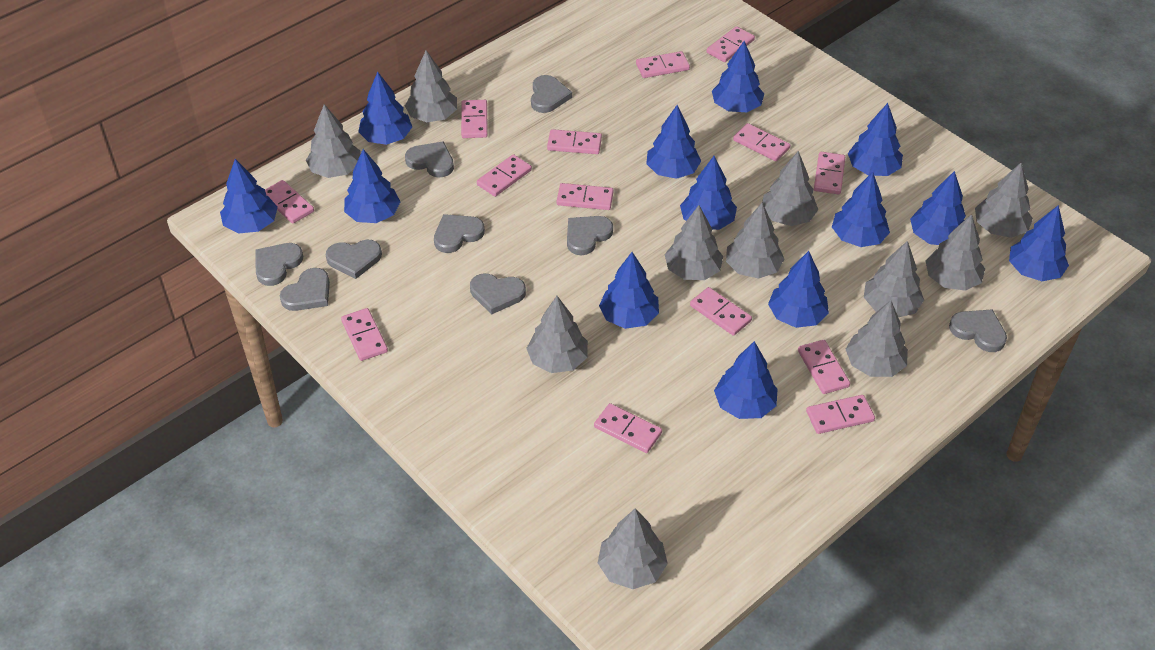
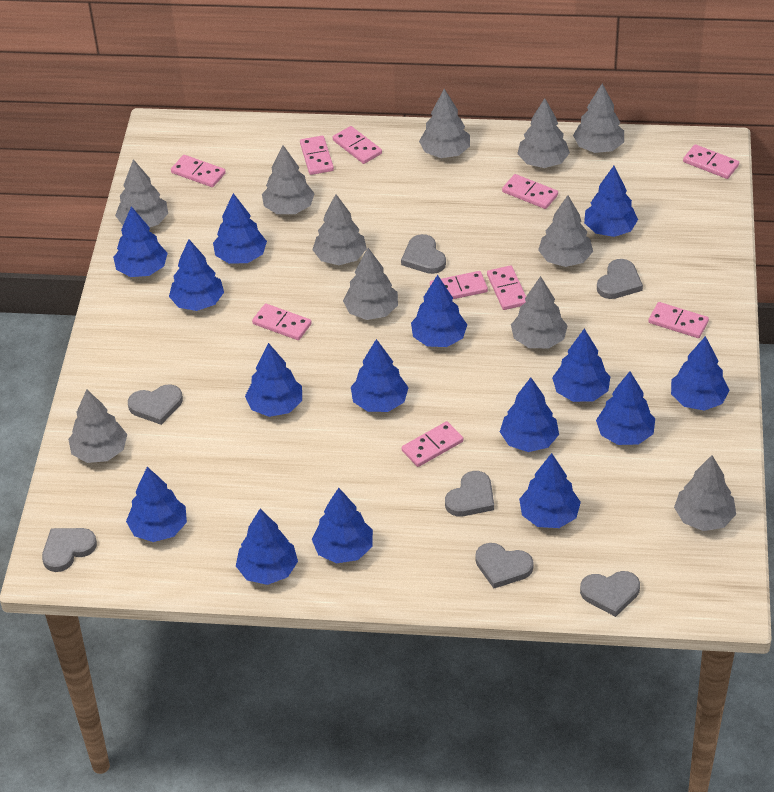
blue tree: [220,159,278,234] [344,149,401,223] [358,72,412,145] [599,252,659,329] [646,105,701,179] [680,156,737,230] [712,41,764,112] [714,341,778,419] [768,251,829,328] [832,172,890,247] [848,103,903,176] [910,171,966,245] [1009,205,1069,281] = 13 -> [113,206,168,277] [126,467,187,542] [169,239,224,311] [213,193,267,264] [236,509,298,585] [245,343,302,417] [312,488,373,563] [351,339,409,412] [411,275,467,347] [500,377,559,452] [519,453,581,528] [552,329,610,402] [584,166,638,237] [596,371,655,445] [671,336,729,411] = 15
grey heart: [255,243,303,286] [280,268,330,311] [326,240,382,279] [405,141,454,178] [434,214,485,253] [470,273,526,315] [531,75,572,113] [567,216,613,255] [949,310,1007,352] = 9 -> [42,528,97,572] [128,384,183,425] [401,234,446,274] [445,471,494,516] [475,543,534,588] [580,571,640,617] [597,259,643,299] = 7
pink domino: [265,180,314,224] [341,308,388,361] [461,100,488,138] [477,154,532,197] [547,129,602,154] [557,183,614,210] [594,403,662,453] [636,51,690,78] [690,287,752,336] [707,26,755,62] [733,123,790,161] [798,340,850,394] [806,395,875,434] [814,152,845,195] = 14 -> [171,155,226,187] [252,304,312,340] [300,136,334,175] [333,126,382,164] [402,421,463,467] [430,271,488,299] [487,266,526,310] [502,174,558,209] [648,302,709,338] [683,144,739,179] = 10

